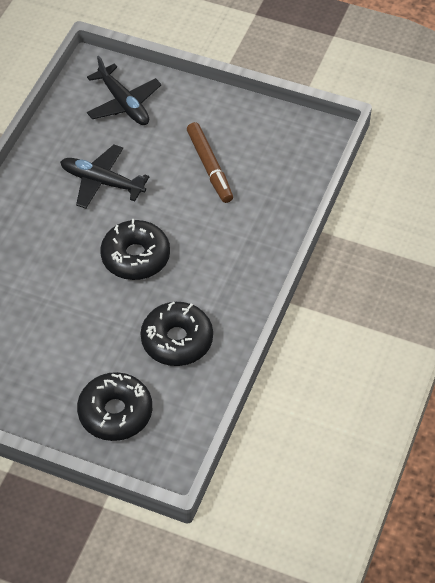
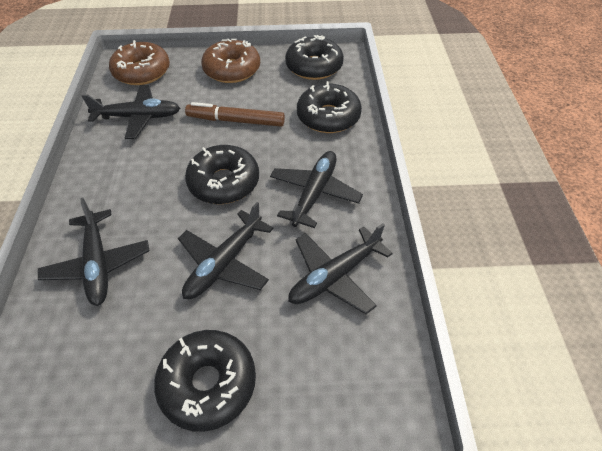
black donut: [77,372,152,441] [100,219,170,280] [141,302,213,366] = 3 -> [154,330,256,432] [185,145,259,204] [285,35,344,80] [297,81,362,133] = 4
black plane: [60,145,149,209] [87,56,162,125] = 2 -> [38,198,149,306] [82,85,180,139] [178,202,274,299] [270,151,363,228] [288,223,393,314] = 5
brown donut: none = 0 -> [109,40,170,85] [201,39,260,83] = 2

